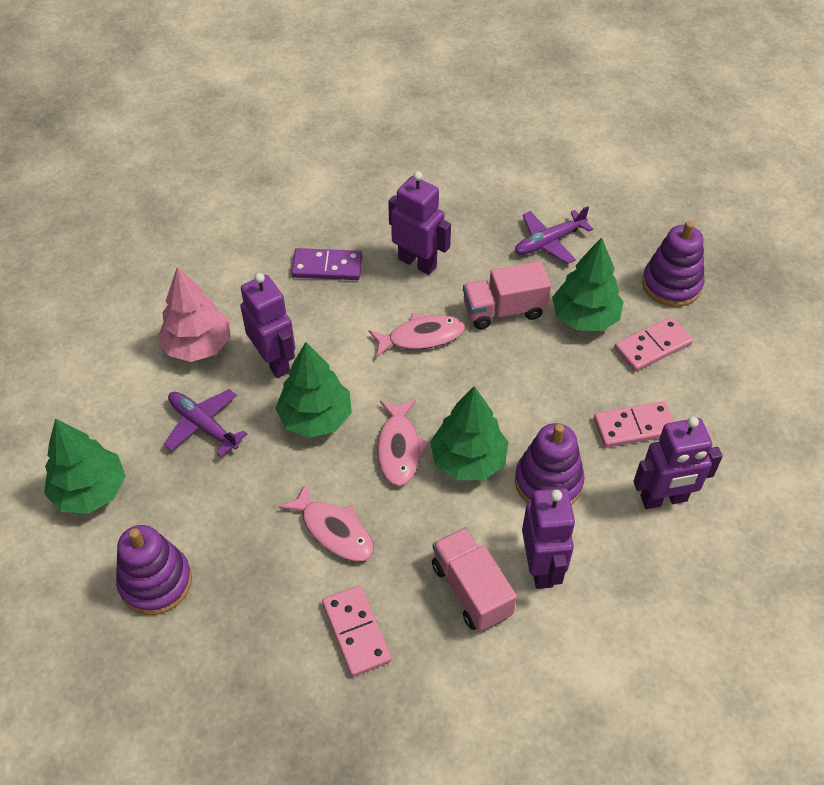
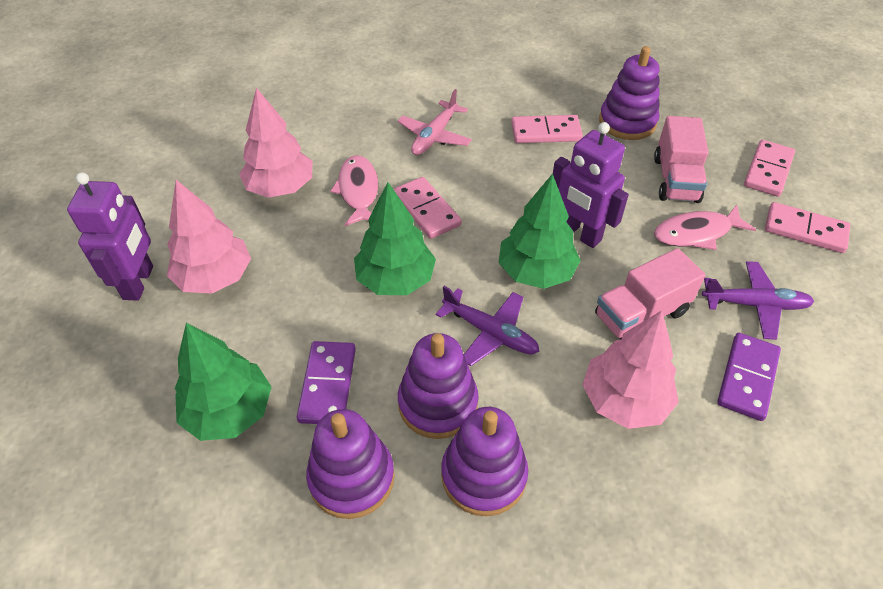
green tree: [44,419,126,514] [275,342,352,438] [430,386,508,480] [552,237,624,331] = 4 -> [175,323,271,441] [354,182,436,295] [499,174,581,289] = 3
pink domino: [322,585,392,677] [594,401,675,448] [614,317,693,372] = 3 -> [393,177,462,239] [511,115,583,143] [744,140,795,197] [765,202,850,253] = 4
pink fish: [279,483,374,562] [369,313,465,358] [377,400,429,486] = 3 -> [330,155,378,226] [654,205,756,250] = 2
pink plane: none = 0 -> [398,89,472,155] = 1
pink tree: [158,267,231,362] = 1 -> [167,180,251,294] [239,88,312,198] [583,310,679,429] = 3
purple domino: [291,248,362,280] = 1 -> [297,341,356,424] [717,333,781,421] = 2
purple robot: [240,273,295,378] [388,171,451,275] [522,488,576,589] [633,416,723,509] = 4 -> [67,172,153,301] [553,122,629,248] = 2
purple stacking toy: [116,525,192,615] [515,423,585,504] [642,221,705,307] = 3 -> [306,409,395,519] [398,333,479,439] [441,407,528,516] [599,46,660,140] = 4

